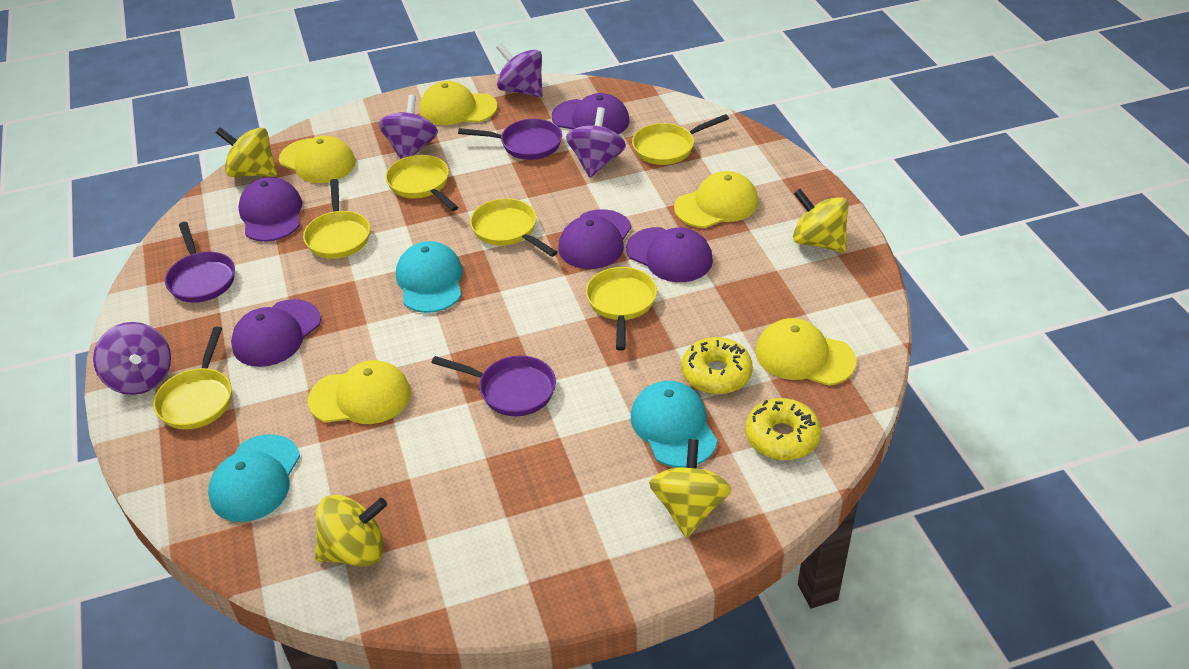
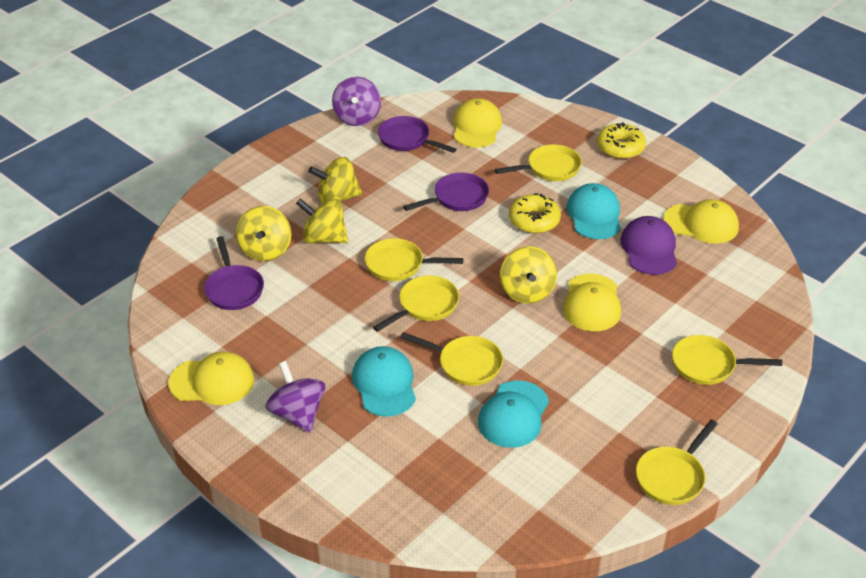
purple cap: [231,299,321,367] [238,177,302,242] [552,93,629,134] [558,209,632,269] [626,227,713,282] = 5 -> [621,216,677,275] = 1
purple spinning top: [93,322,171,395] [378,95,438,159] [496,43,542,97] [566,107,626,178] = 4 -> [266,361,325,433] [332,77,381,126] = 2
yellow cap: [279,136,356,183] [308,360,411,424] [420,81,497,125] [674,171,758,228] [756,318,856,386] = 5 -> [168,352,254,405] [453,98,502,148] [563,274,621,331] [664,199,739,244] = 4

